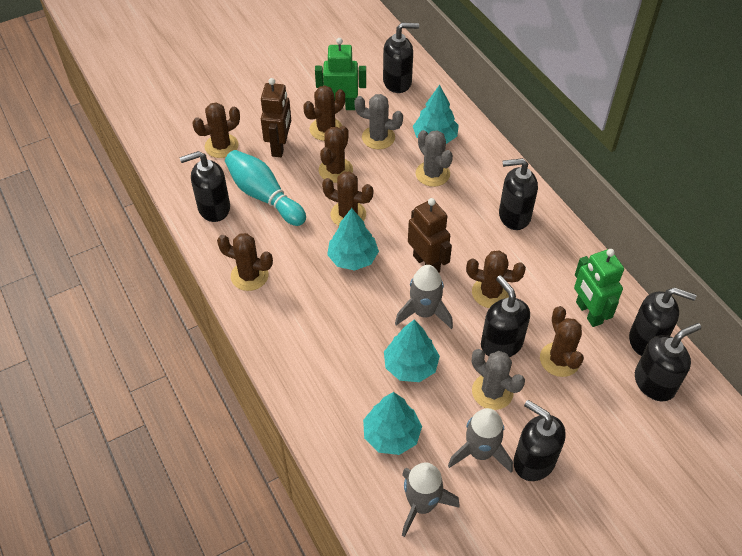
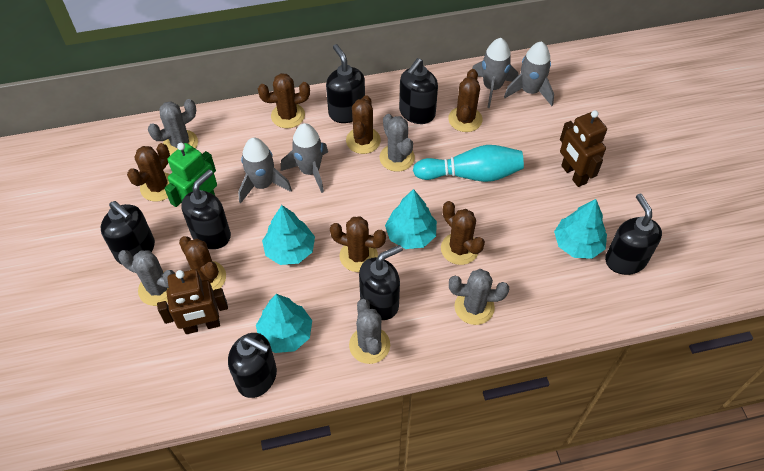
green robot: [315,38,366,110] [574,249,624,327] = 2 -> [165,143,217,207] = 1
grey cactus: [354,94,403,149] [416,130,453,187] [472,349,525,410] = 3 -> [118,250,175,306] [148,99,198,155] [349,299,390,364] [379,114,415,172] [449,269,509,325] = 5
grey rocket: [395,265,453,329] [402,462,460,537] [448,408,513,473] = 3 -> [238,138,292,203] [281,123,328,193] [472,38,519,108] [504,41,554,106] = 4

